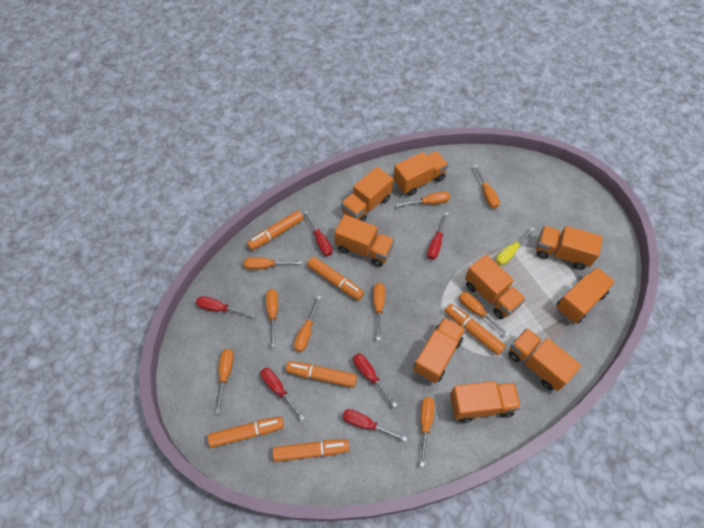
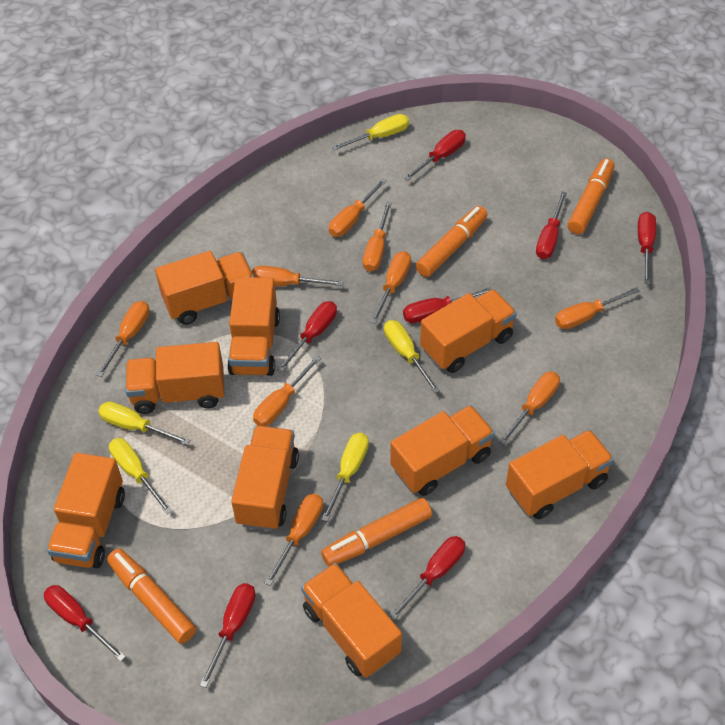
orange marker: [208,416,284,448] [247,210,304,250] [273,439,350,462] [286,361,357,388] [307,257,364,300] [445,304,506,355] = 6 -> [107,548,196,644] [321,498,432,567] [416,206,487,277] [568,158,615,234] = 4
red screwdriver: [196,296,255,317] [260,368,305,421] [304,211,333,256] [342,409,407,442] [353,353,397,408] [427,212,449,260] = 6 -> [44,585,126,662] [199,583,256,688] [277,301,337,372] [390,536,465,620] [403,287,492,323] [404,130,466,181] [536,192,567,259] [638,212,656,284] = 8
yellow screwdriver: [496,227,535,265] = 1 -> [98,402,190,445] [109,438,172,514] [321,433,369,522] [332,114,409,150] [384,320,440,394] = 5

